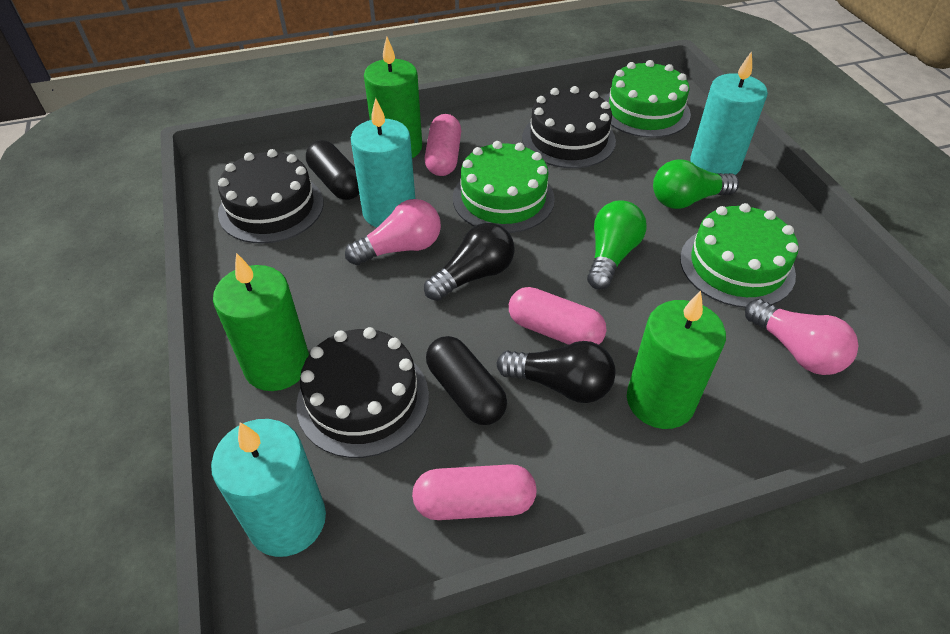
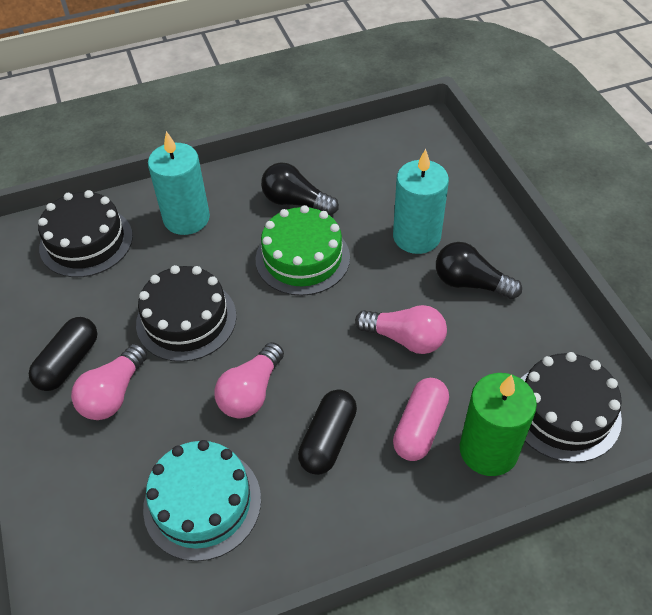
green cake: [453,141,555,233] [603,60,691,138] [680,203,798,308] = 3 -> [256,205,350,296] = 1
green candle: [213,253,309,391] [364,37,422,158] [627,291,726,429] = 3 -> [460,373,537,476] = 1
green light bulb: [587,200,647,290] [653,159,739,209] = 2 -> none = 0
pink capsule: [412,464,536,520] [424,114,461,176] [509,287,607,345] = 3 -> [393,378,449,461] = 1
pink light bulb: [345,199,441,265] [745,299,858,375] = 2 -> [71,343,147,420] [214,342,284,418] [355,305,447,354] = 3
turquoise cake: none = 0 -> [143,440,261,561] = 1
turquoise candle: [211,419,326,557] [351,98,415,227] [690,51,768,175] = 3 -> [148,131,210,235] [393,149,449,254] = 2

